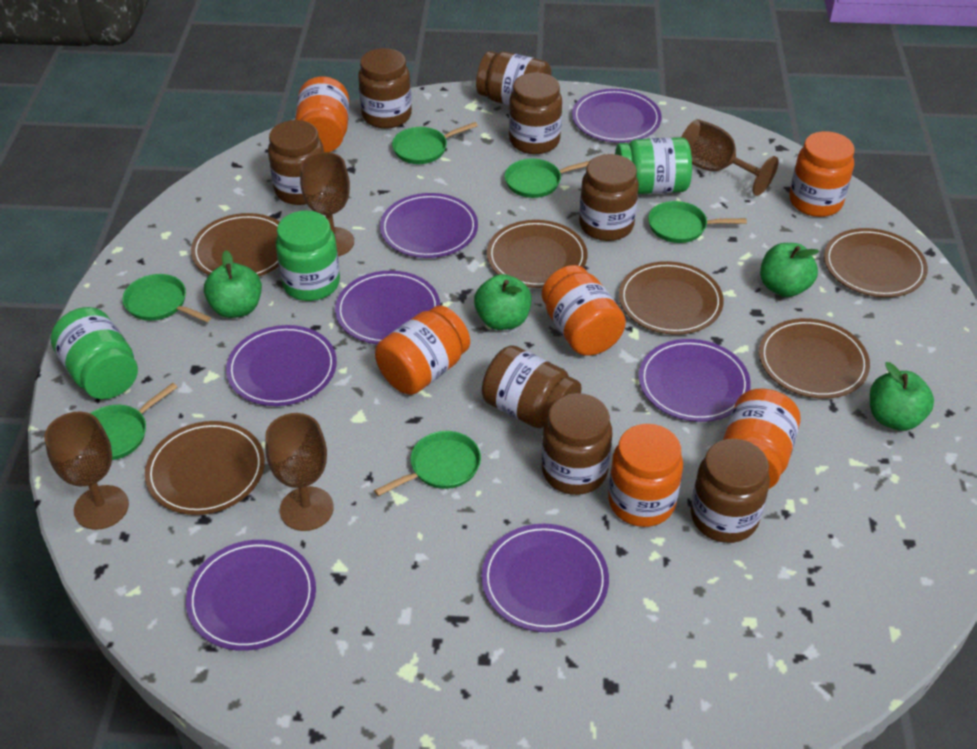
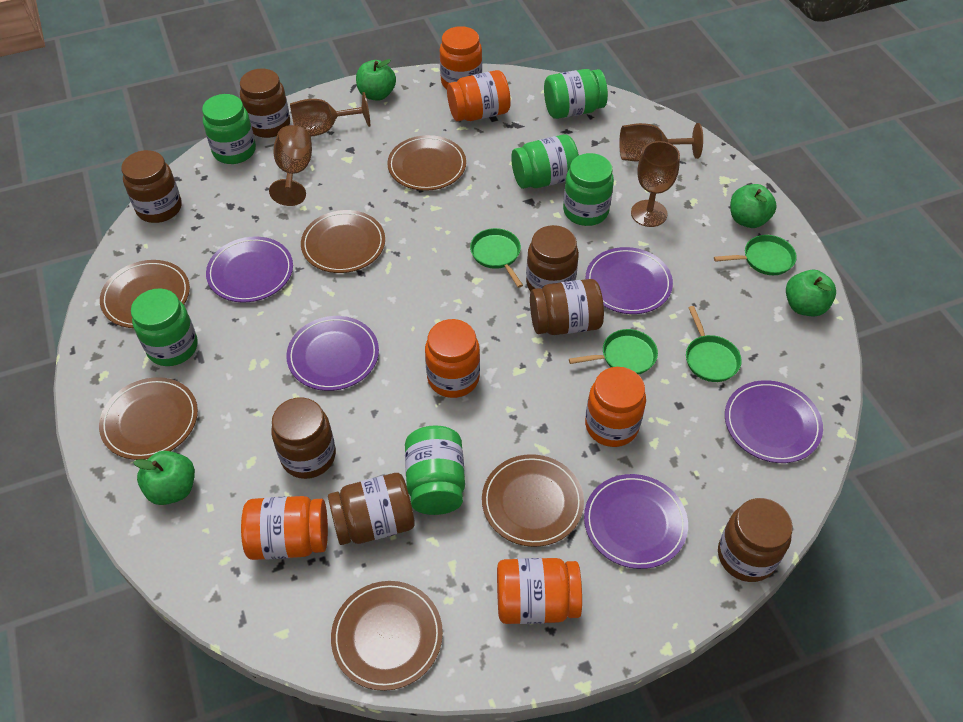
brown jar: [268,120,324,205] [358,48,412,129] [476,51,551,106] [482,345,582,428] [509,72,562,154] [542,393,612,495] [579,154,639,241] [691,439,770,543] = 8 -> [121,150,182,223] [240,68,290,138] [271,397,336,479] [328,473,414,545] [526,225,579,292] [530,279,604,335] [718,498,793,582] = 7
green jar: [51,307,138,399] [276,211,340,301] [615,137,692,194] = 3 -> [131,288,198,366] [202,94,256,164] [405,425,465,515] [511,135,579,189] [544,69,608,119] [563,153,614,226] = 6
green pan: [90,383,177,460] [123,274,211,322] [374,431,481,496] [392,122,478,164] [505,159,591,198] [648,201,747,243] = 6 -> [470,228,523,288] [569,329,658,375] [686,306,742,382] [714,235,797,275] = 4
purple plate: [186,540,316,651] [226,325,337,406] [335,270,440,344] [380,193,478,258] [481,524,609,632] [572,89,661,143] [639,339,751,422] = 7 -> [206,237,293,302] [286,316,379,391] [584,474,688,569] [585,247,673,314] [725,380,823,463] = 5

